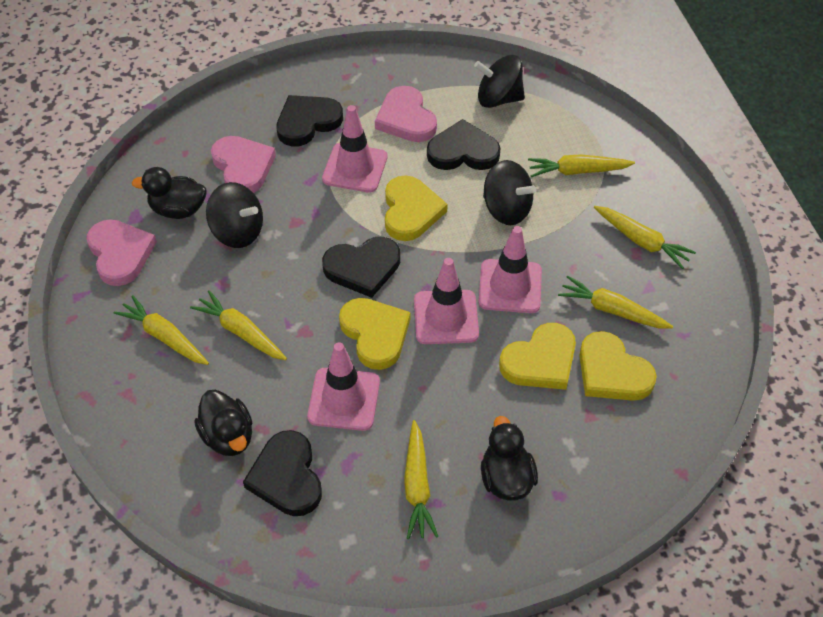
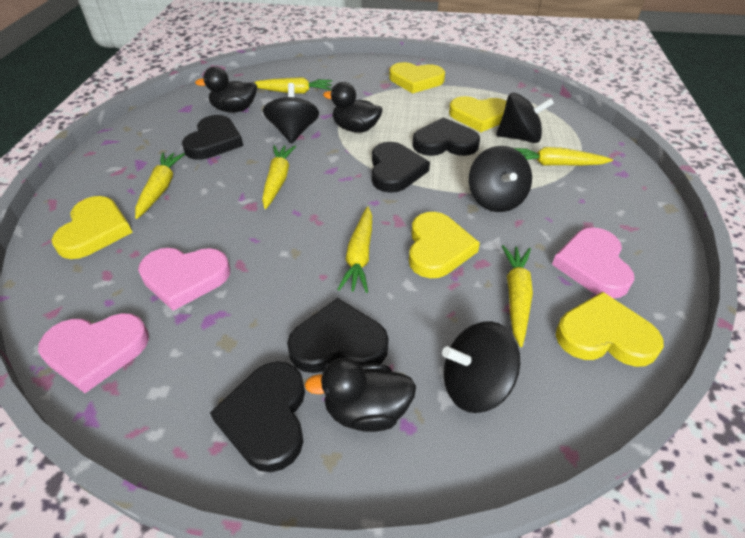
black heart: [243,430,322,516] [276,95,343,146] [322,237,400,298] [427,119,501,170] = 4 -> [182,115,243,160] [210,361,305,472] [287,298,389,373] [372,142,430,193] [412,117,480,156] = 5
black spinning top: [206,182,263,248] [474,55,525,108] [483,160,536,225] = 3 -> [263,83,319,144] [442,321,520,413] [469,146,532,212] [496,93,554,143] = 4
pink traffic cone: [307,342,380,431] [322,105,387,193] [414,258,479,344] [478,226,542,313] = 4 -> none = 0
yellow heart: [339,298,410,370] [385,175,448,241] [499,323,576,390] [579,331,657,401] = 4 -> [52,196,133,259] [389,62,445,94] [409,212,480,278] [449,96,506,132] [556,292,664,367] = 5

